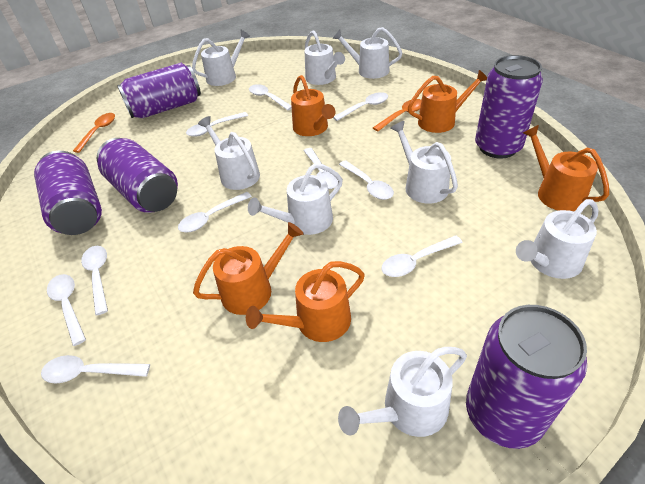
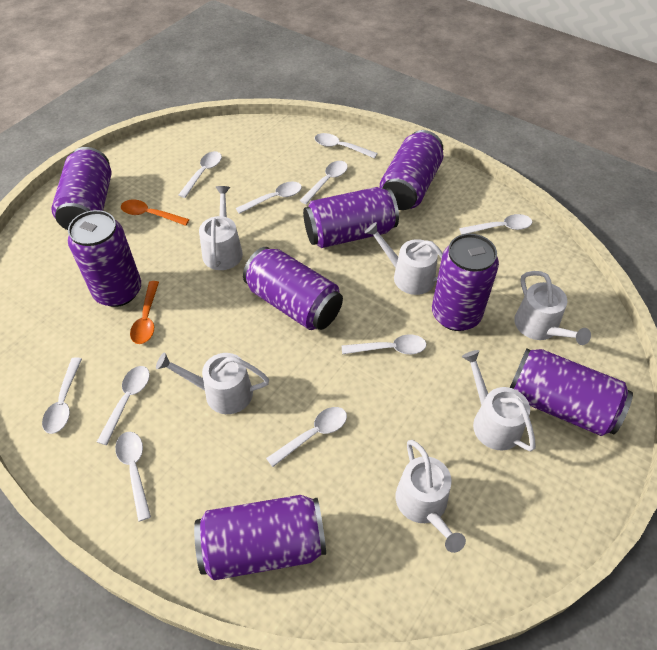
orange watering can: [193,222,304,315] [246,261,365,342] [291,75,335,136] [408,70,487,133] [523,125,609,211] = 5 -> none = 0
purple can: [34,151,102,235] [97,138,178,213] [117,63,201,118] [466,305,587,449] [475,55,543,158] = 5 -> [51,147,112,230] [68,210,141,307] [194,495,326,580] [243,247,343,330] [303,187,399,248] [380,130,443,210] [432,234,499,331] [510,348,633,436] = 8
white watering can: [192,30,250,86] [198,116,260,190] [248,163,343,235] [305,30,345,85] [332,27,402,79] [338,347,467,437] [391,121,458,203] [516,199,599,279] = 8 -> [156,353,269,414] [199,186,243,270] [365,222,443,295] [396,440,466,553] [462,350,536,452] [514,271,591,345] = 6

